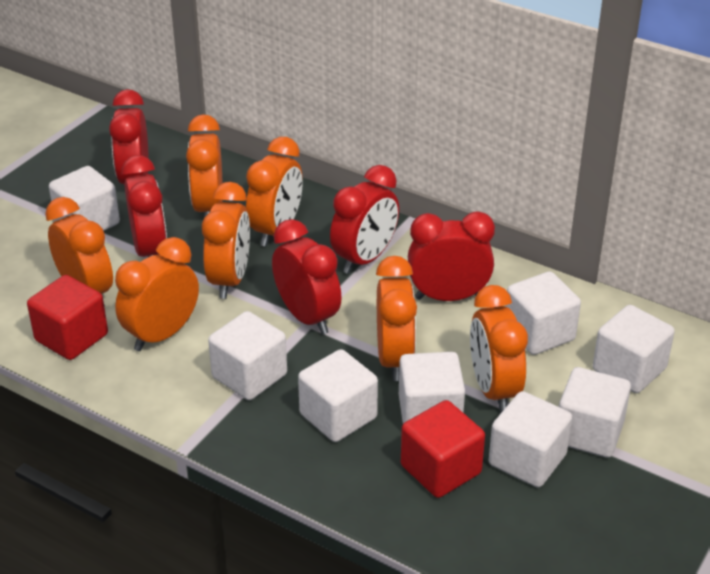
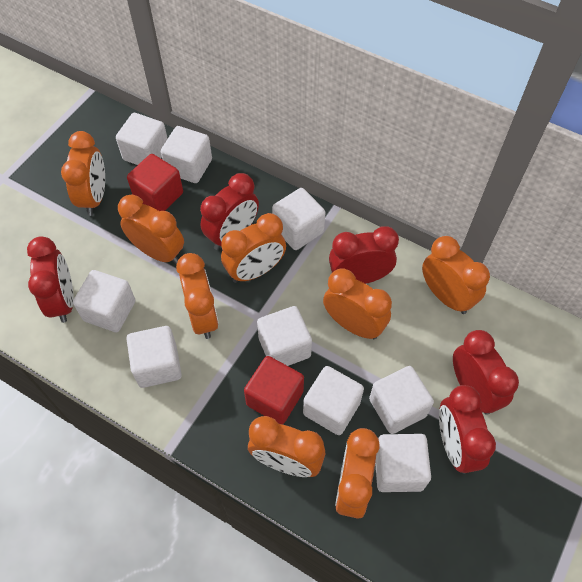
orange clock: [45,197,113,307] [115,237,199,351] [186,114,223,218] [202,182,250,299] [246,137,303,247] [376,256,417,381] [470,285,528,413] = 7 -> [61,131,105,216] [118,194,184,264] [176,253,219,339] [221,213,286,283] [248,416,325,477] [323,268,392,339] [335,428,380,519] [422,236,490,314] = 8
white cube: [49,166,120,231] [208,311,287,400] [298,349,378,442] [399,352,465,424] [489,391,572,487] [505,271,581,355] [559,367,631,458] [593,305,675,393] = 8 -> [73,270,135,332] [116,113,168,165] [126,326,182,388] [161,126,212,183] [257,306,312,366] [272,188,326,250] [303,366,364,435] [369,366,434,434] [375,434,431,492] = 9

